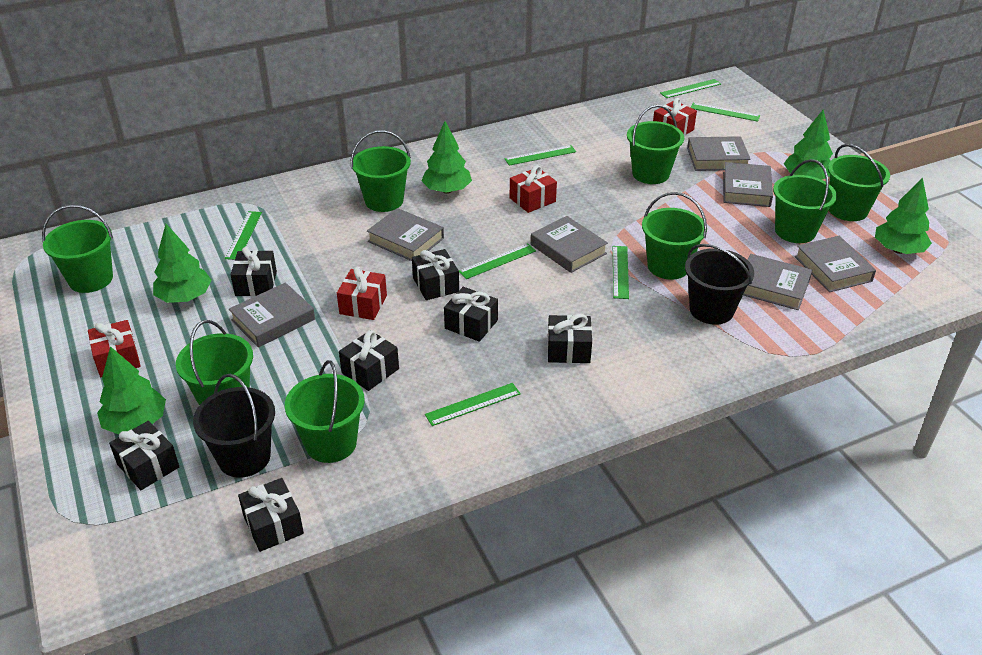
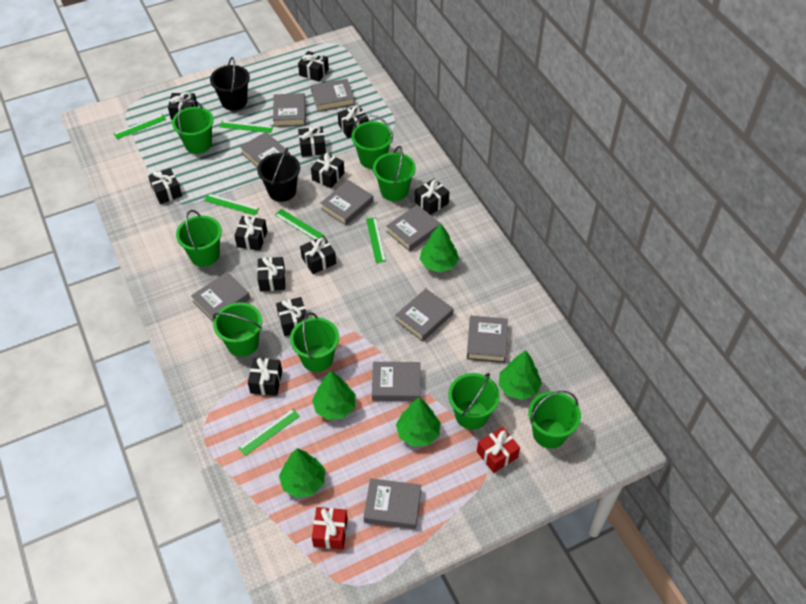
black gift: [109,421,179,490] [230,247,277,296] [238,478,304,552] [339,330,399,391] [412,249,459,300] [444,287,498,342] [547,314,592,363] = 7 -> [148,168,182,204] [168,92,198,120] [234,215,267,251] [248,358,282,396] [257,257,285,291] [276,297,308,336] [298,51,329,82] [298,126,326,157] [300,236,336,274] [311,153,345,188] [338,105,369,138] [415,178,449,215] = 12
green ruler: [225,211,262,260] [425,383,521,426] [459,243,536,279] [505,145,576,166] [613,246,629,299] [660,79,721,98] [690,103,760,122] = 7 -> [113,114,166,139] [204,194,259,216] [220,121,273,133] [238,409,300,456] [275,209,325,240] [366,217,386,263] = 6
grey book: [229,282,315,347] [367,208,444,261] [531,216,608,273] [687,136,751,171] [723,162,773,207] [743,254,812,310] [795,236,876,292] = 7 -> [191,272,250,322] [240,132,290,167] [273,93,306,127] [311,79,355,112] [321,180,373,225] [363,478,421,529] [372,362,421,401] [386,205,440,251] [395,289,453,342] [467,316,508,363] = 10
red gift: [88,320,141,377] [337,266,387,320] [510,165,557,213] [653,98,697,136] = 4 -> [312,507,348,550] [477,427,520,473] = 2

